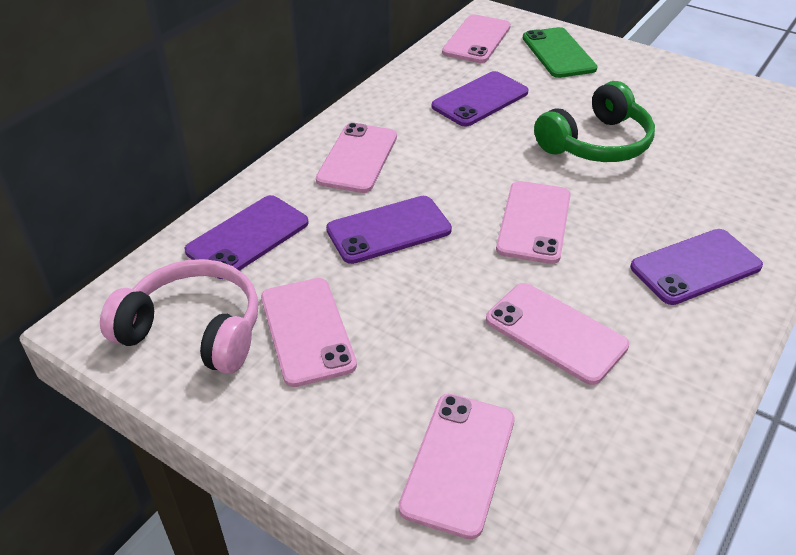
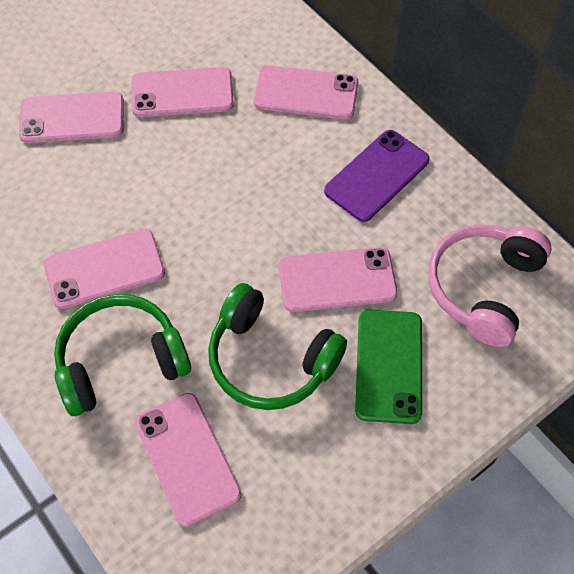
green headphones: [534,81,655,162] = 1 -> [54,294,191,416] [208,283,347,410] = 2
purple phone: [185,195,309,279] [326,196,452,264] [432,71,529,127] [630,229,763,305] = 4 -> [324,130,430,222] = 1

